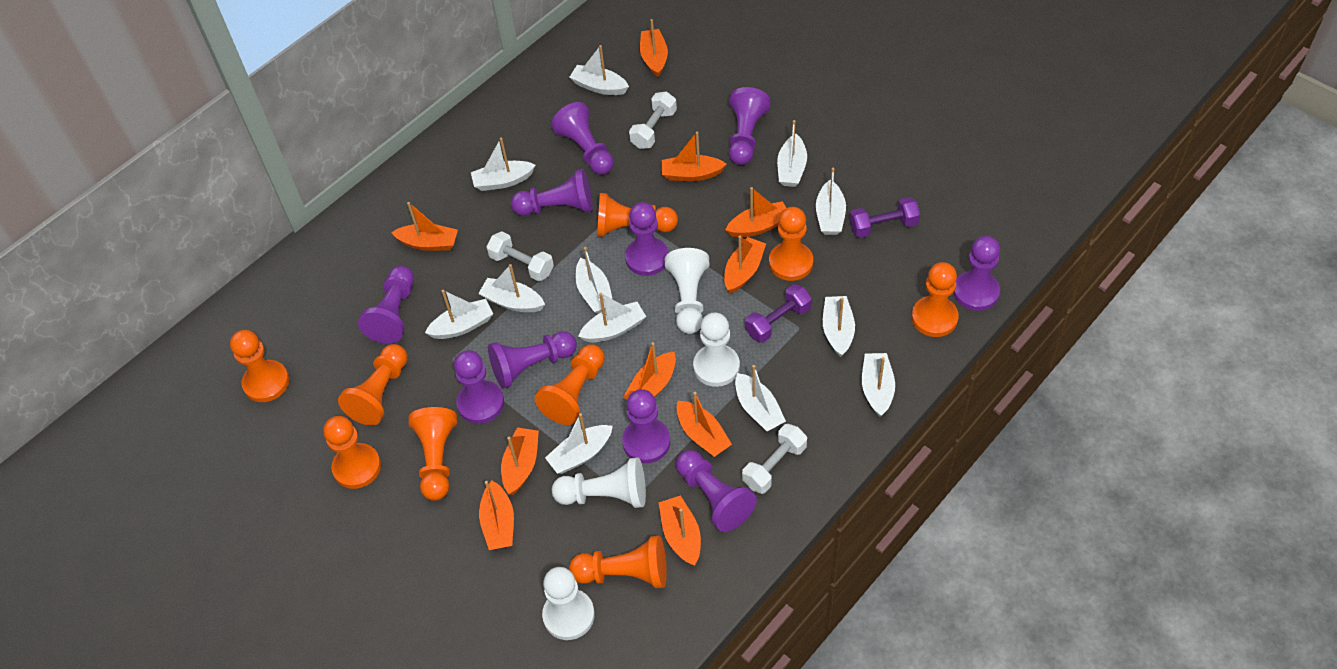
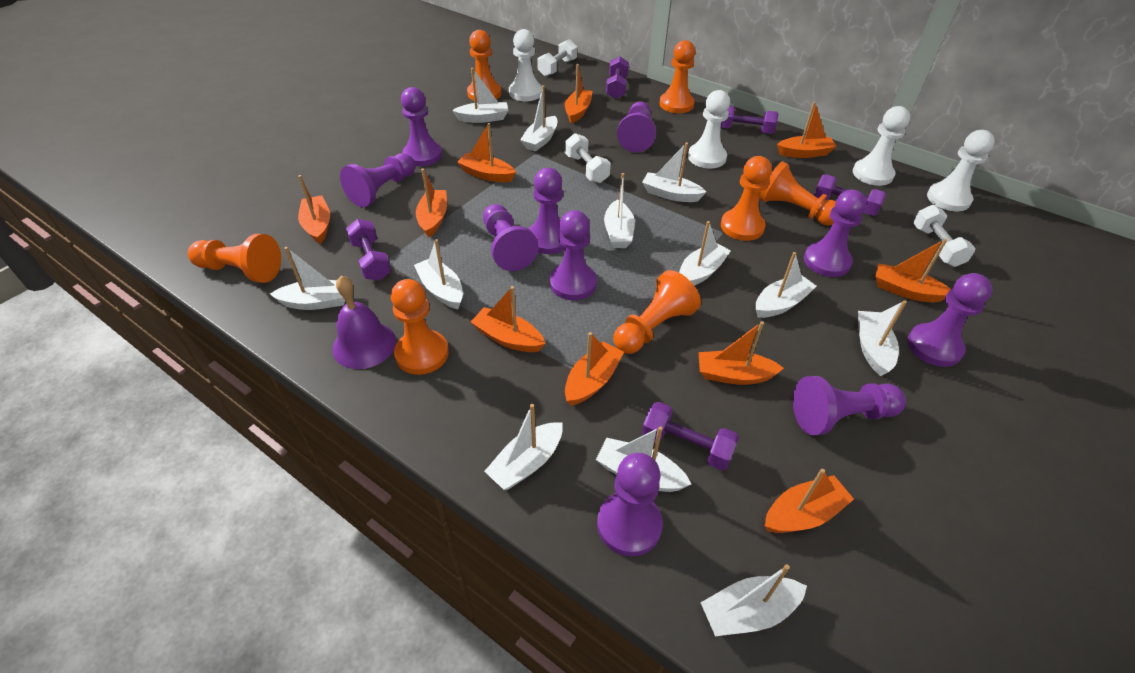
orange pawn: [230,330,289,402] [323,416,381,489] [338,344,408,426] [409,407,457,501] [535,344,605,425] [569,536,667,588] [597,193,678,237] [769,207,813,281] [912,262,959,337] = 9 -> [188,234,281,283] [391,279,449,375] [467,30,501,100] [613,270,701,354] [659,40,695,113] [721,156,772,241] [759,161,836,226] = 7
purple bell: none = 0 -> [332,276,396,369] = 1
purple dumbbell: [745,284,812,343] [849,197,920,238] = 2 -> [346,219,391,281] [606,57,629,99] [642,402,739,470] [721,106,778,134] [814,174,886,216] = 5

